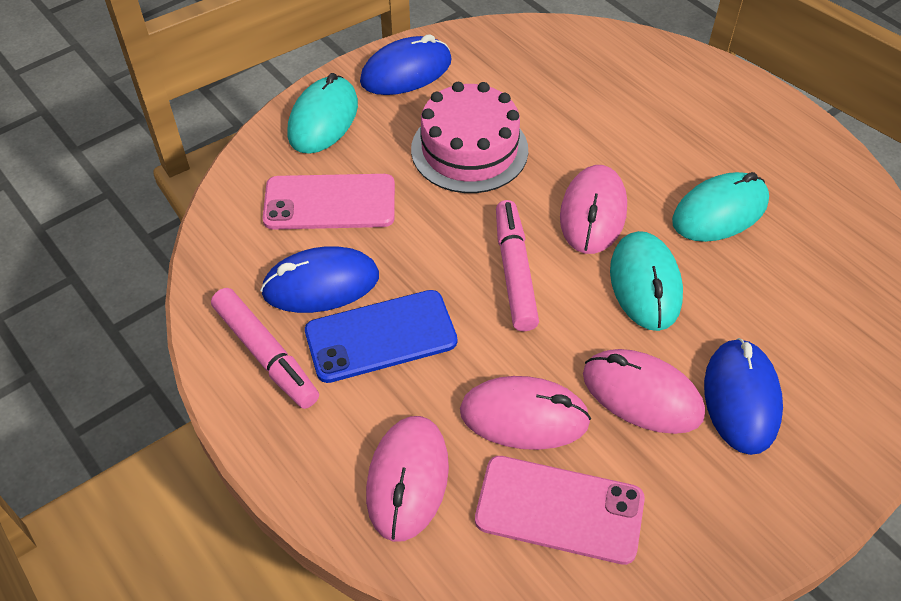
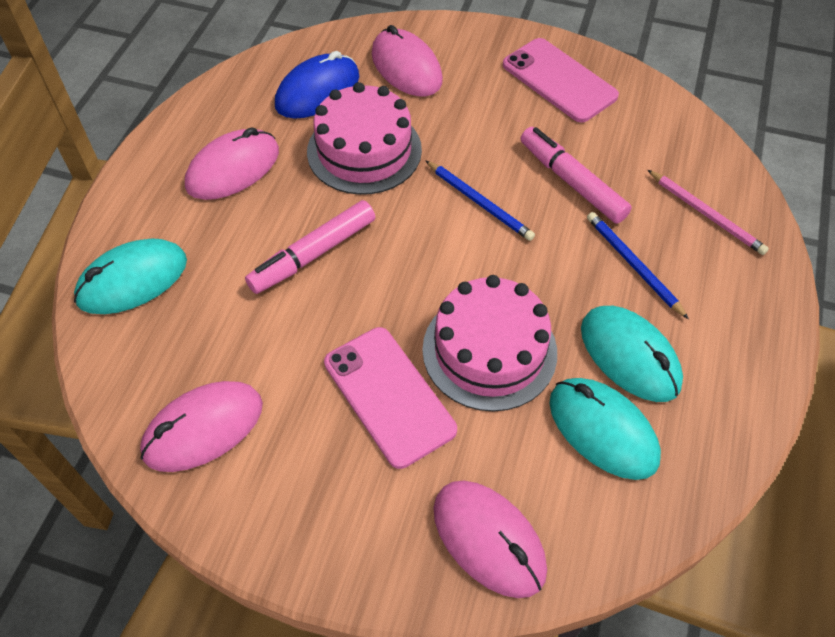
blue mouse: [260,246,379,313] [360,34,452,95] [704,338,783,455] = 3 -> [275,51,359,119] = 1
blue pencil: none = 0 -> [425,160,535,241] [587,212,689,319] = 2
blue phone: [305,290,457,383] = 1 -> none = 0
pink cake: [411,82,528,193] = 1 -> [307,82,422,195] [422,275,557,412] = 2
pink pencil: none = 0 -> [648,170,769,255] = 1

